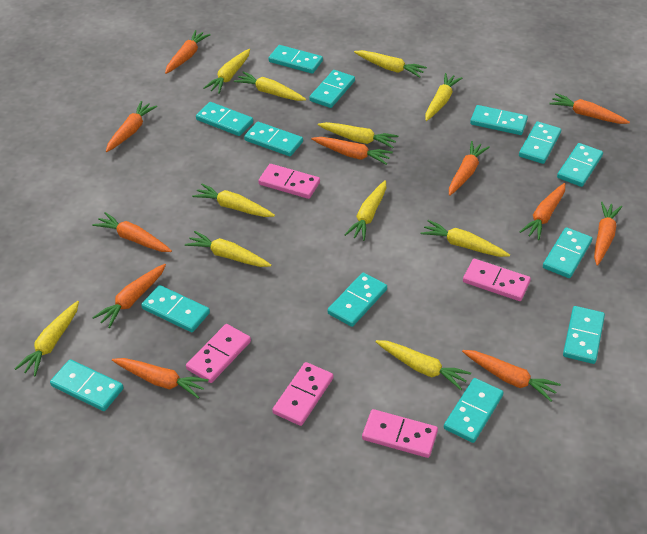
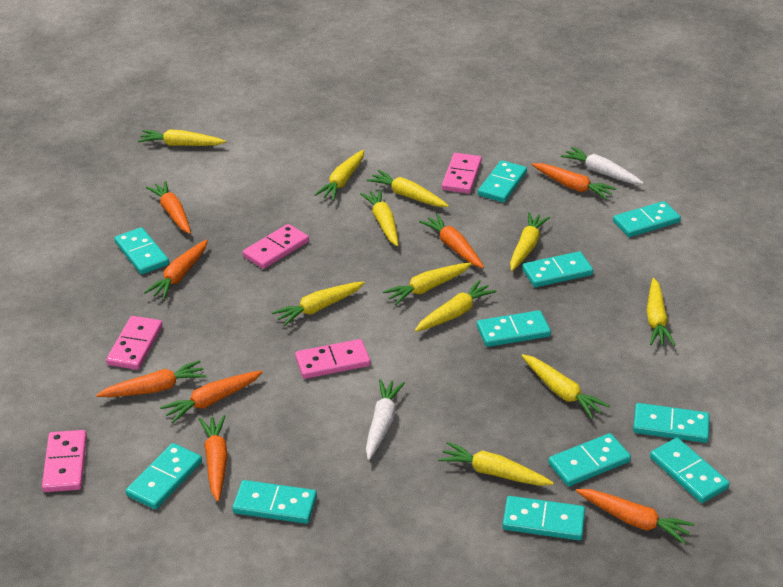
orange carrot: [92,212,172,252] [92,264,166,328] [106,101,157,152] [112,358,209,399] [165,30,211,74] [311,137,393,165] [449,141,490,196] [462,350,561,402] [520,183,565,240] [550,93,630,124] [594,201,622,266] = 11 -> [96,360,207,397] [144,240,208,300] [146,181,191,234] [160,370,263,423] [199,415,228,501] [419,214,484,268] [532,163,617,200] [576,489,694,544] = 8
turquoise domino: [50,359,124,411] [141,285,210,332] [196,102,253,136] [244,122,303,156] [269,45,323,74] [309,70,355,108] [327,272,387,327] [444,378,504,443] [470,105,528,135] [519,121,561,164] [543,227,592,278] [557,143,603,187] [563,306,605,364] = 13 -> [114,227,169,274] [126,443,202,510] [232,480,317,524] [477,310,551,347] [478,160,527,203] [502,496,585,540] [522,251,593,287] [548,433,631,487] [613,201,681,237] [633,403,710,443] [650,438,730,503] = 11
white carrot: none = 0 -> [366,379,405,460] [561,147,644,184] = 2

